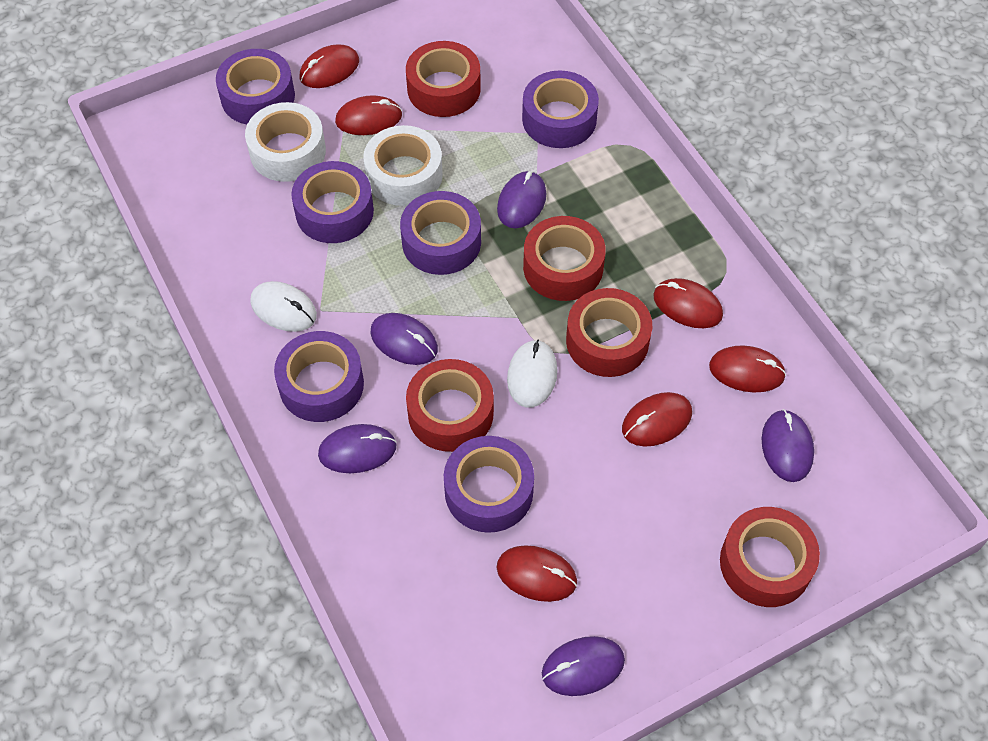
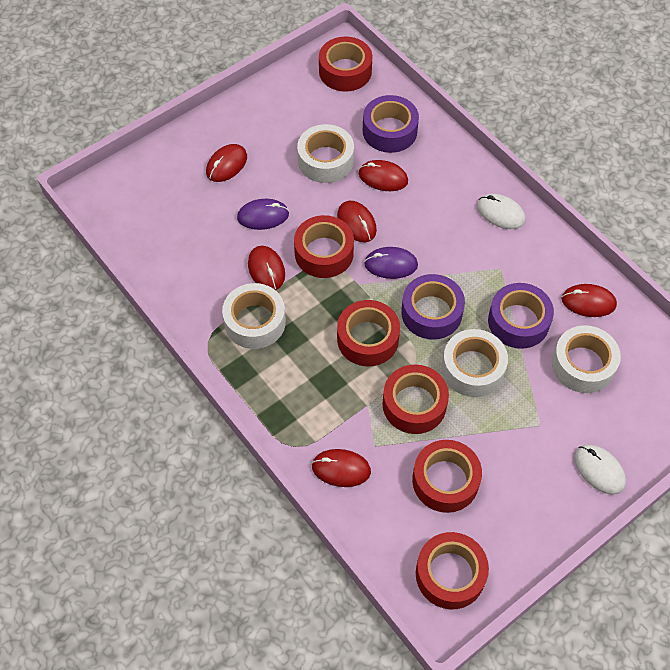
purple mouse: [318,424,397,473] [370,313,438,365] [497,171,546,228] [542,636,625,696] [762,409,814,482] = 5 -> [237,199,289,230] [364,247,418,279] = 2
purple tape: [216,49,295,124] [274,331,364,422] [291,161,374,243] [400,191,481,275] [444,436,534,533] [522,70,599,148] = 6 -> [363,95,419,153] [401,274,465,339] [488,283,554,349] = 3
red tape: [406,41,481,117] [406,359,494,452] [523,216,606,301] [566,288,652,377] [720,507,820,607] = 5 -> [294,215,354,278] [319,37,372,92] [337,300,400,366] [382,364,449,434] [412,440,482,513] [416,532,489,609] = 6
white tape: [245,102,326,182] [363,125,443,206] = 2 -> [222,283,286,349] [297,124,354,183] [442,329,508,397] [552,325,621,393] = 4

